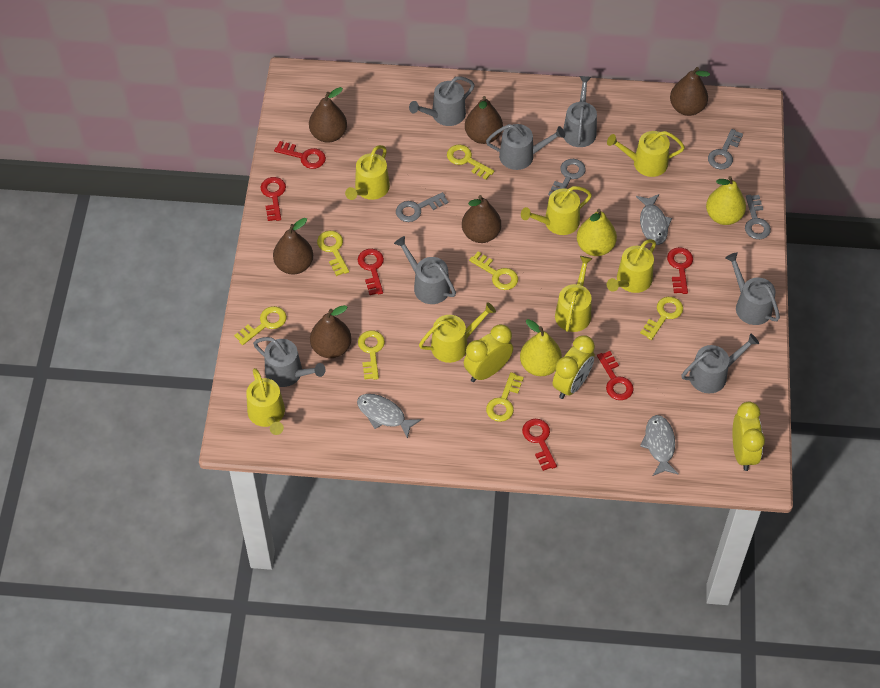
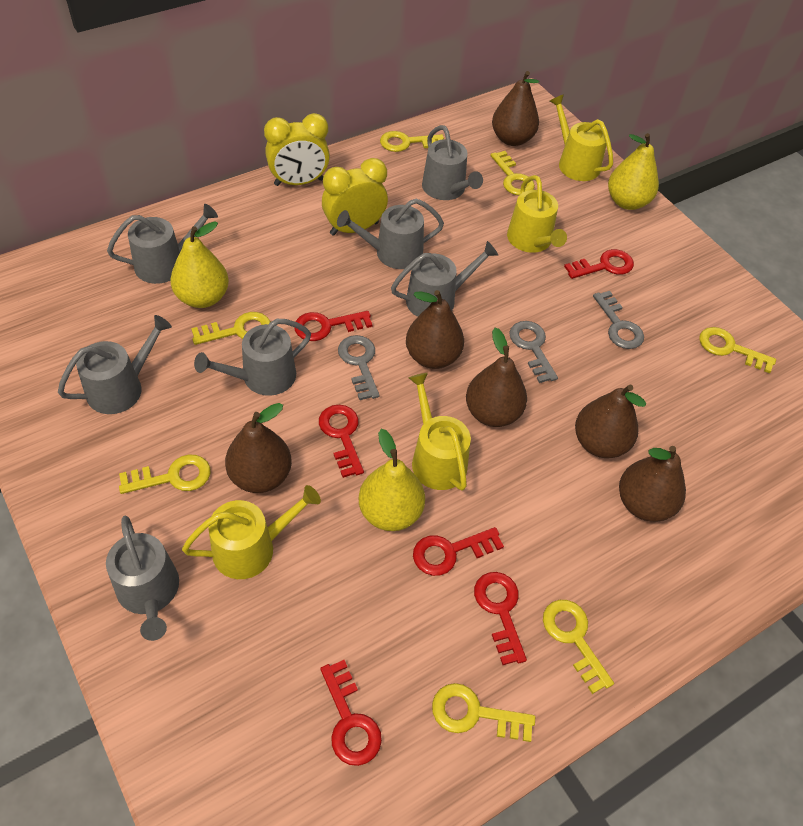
grey fish: [357,394,421,439] [636,194,672,245] [640,415,679,476] = 3 -> none = 0
grey key: [396,192,448,222] [548,159,586,195] [708,129,743,170] [745,195,771,239] = 4 -> [338,335,380,400] [509,321,558,383] [593,291,644,349] = 3
yellow clock: [464,324,513,382] [553,335,595,399] [732,402,765,471] = 3 -> [264,113,330,186] [322,158,388,236] = 2
yellow watering can: [246,368,285,435] [345,145,390,200] [419,302,496,363] [521,186,592,235] [555,256,592,332] [607,131,685,177] [607,239,656,293] = 7 -> [182,485,321,579] [408,373,471,491] [507,175,567,253] [550,94,613,181] = 4

